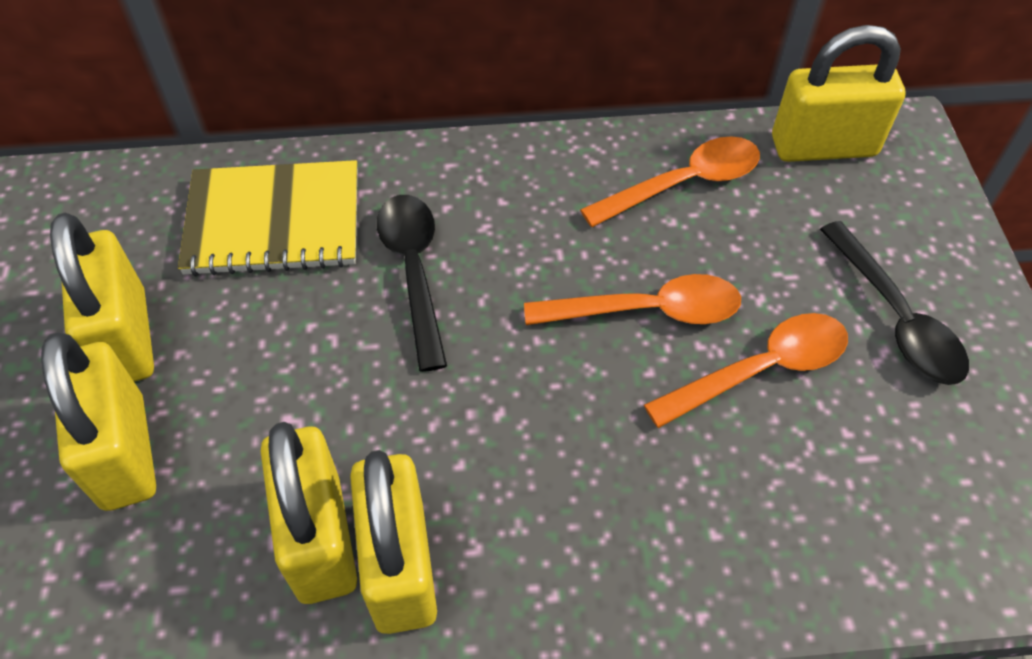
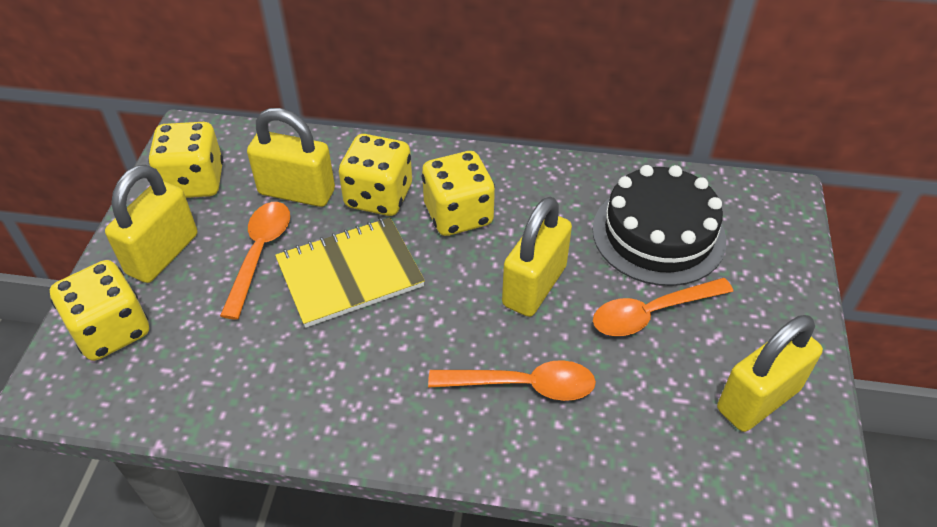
black cake: none = 0 -> [593,165,727,286] = 1
black spoon: [377,195,447,372] [820,221,969,385] = 2 -> none = 0
yellow dice: none = 0 -> [50,260,149,361] [148,122,223,198] [339,134,412,216] [422,151,495,236] = 4
yellow padlock: [41,332,156,511] [50,213,154,382] [260,422,357,604] [350,450,437,634] [772,25,905,162] = 5 -> [105,164,197,283] [247,108,335,207] [502,197,572,317] [717,315,823,432] = 4

